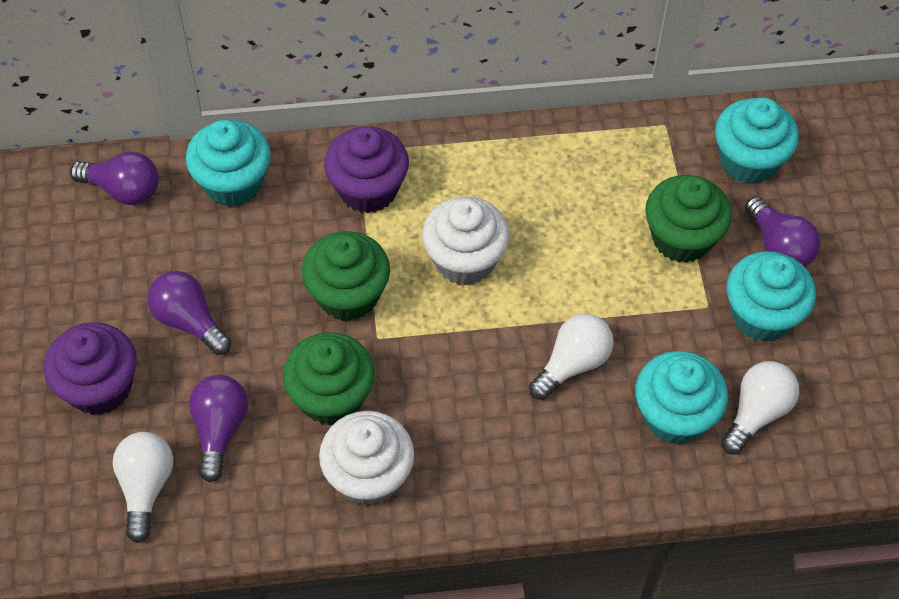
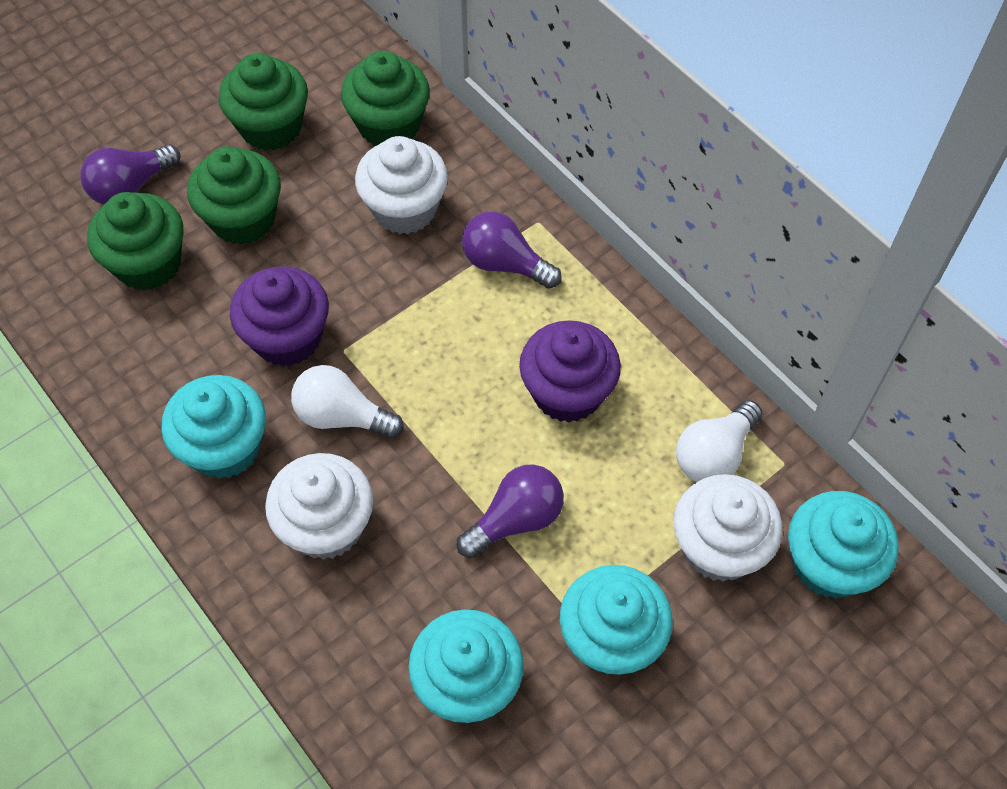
green cupcake: [283,332,375,426] [302,231,390,321] [645,175,732,263] = 3 -> [87,192,184,291] [187,146,281,245] [219,53,308,151] [341,51,430,146] = 4
purple light bulb: [70,151,159,205] [147,271,232,355] [189,375,248,483] [745,196,820,267] = 4 -> [80,144,181,205] [457,464,564,558] [462,211,562,289] = 3
white cupcake: [319,411,414,506] [422,197,509,285] = 2 -> [265,453,373,560] [355,136,448,234] [674,474,782,582] = 3
white light bulb: [112,432,173,543] [529,314,614,400] [721,361,799,455] = 3 -> [291,365,403,439] [676,400,763,482] = 2

